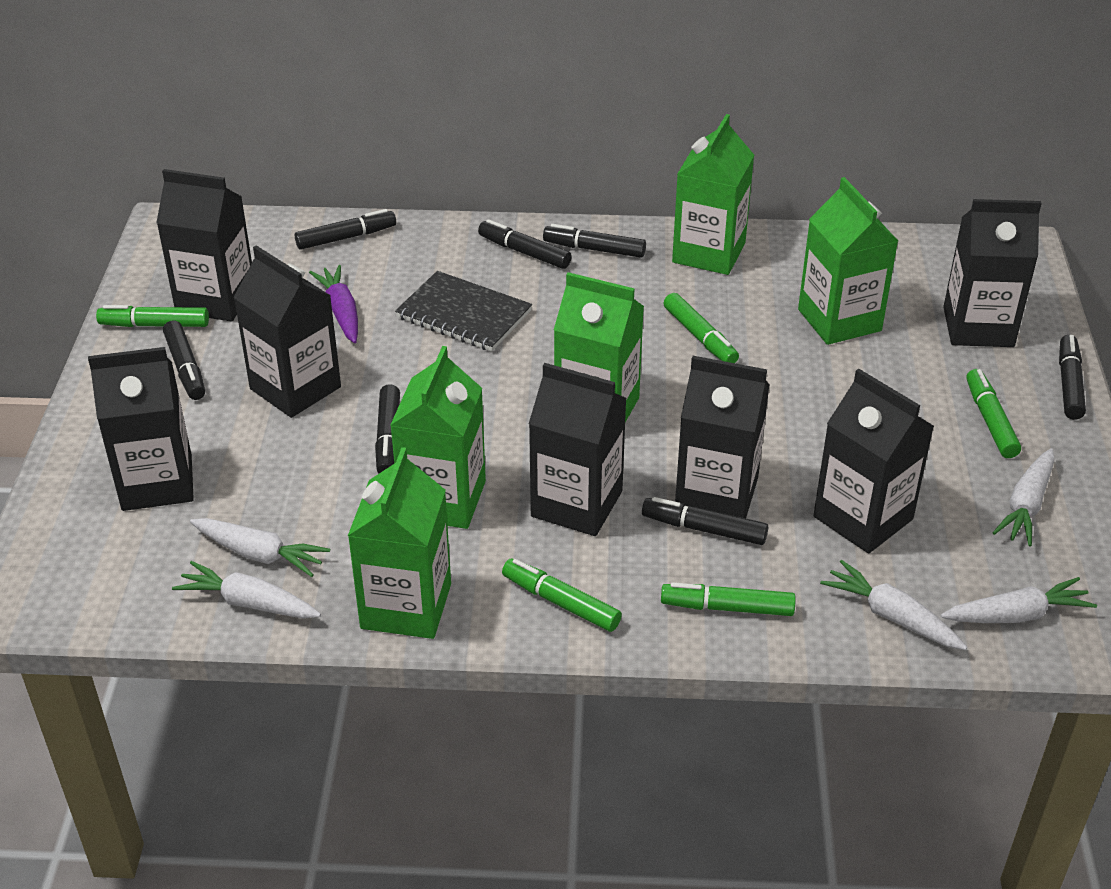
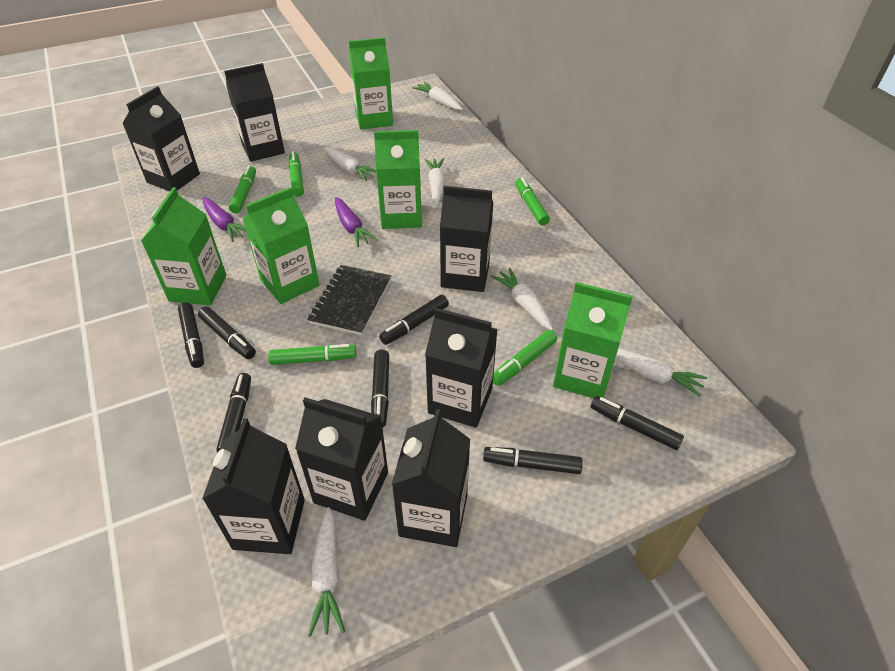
purple carrot: [309,265,358,343] = 1 -> [202,197,246,242] [335,197,378,247] = 2
white carrot: [172,561,321,619] [190,518,330,577] [820,560,967,650] [941,577,1097,623] [992,448,1055,547] = 5 -> [308,507,345,637] [323,147,376,181] [412,82,462,110] [425,158,445,205] [491,268,553,330] [616,348,707,397] = 6

